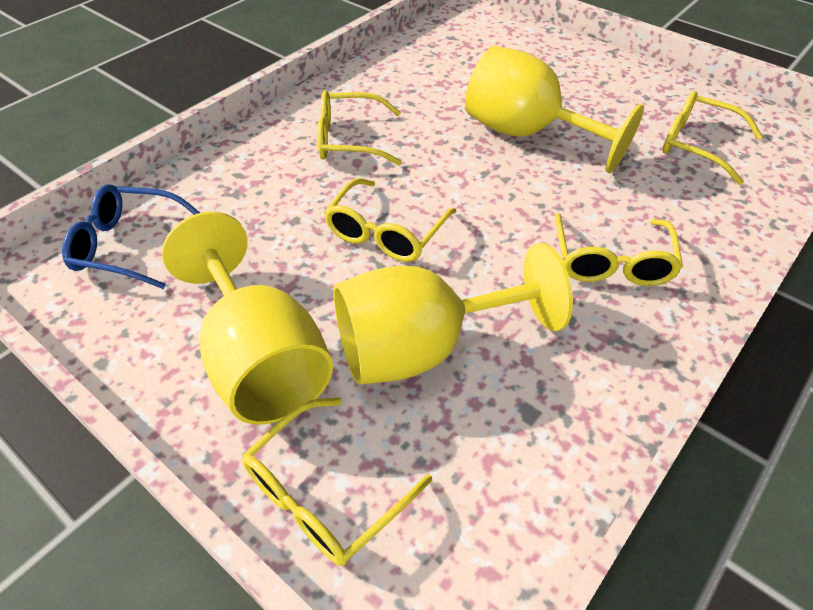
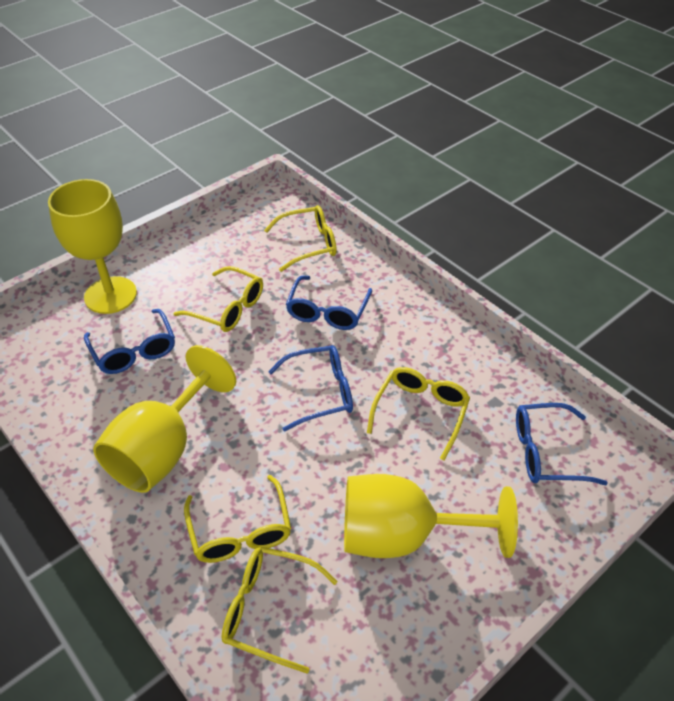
blue glasses: [62,184,200,289] = 1 -> [84,309,175,374] [268,345,353,431] [286,276,372,330] [516,403,608,485] = 4

